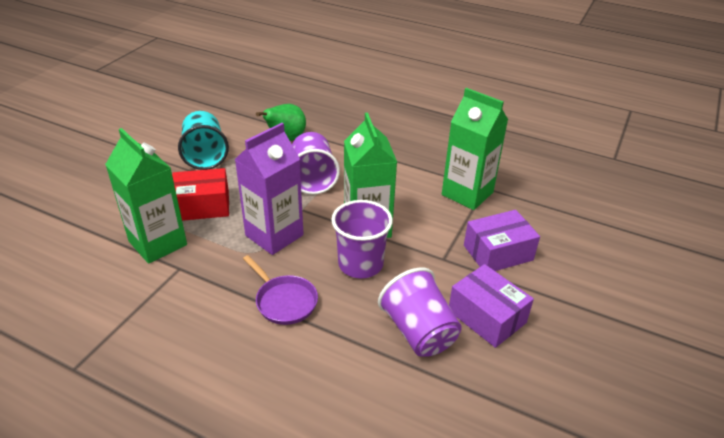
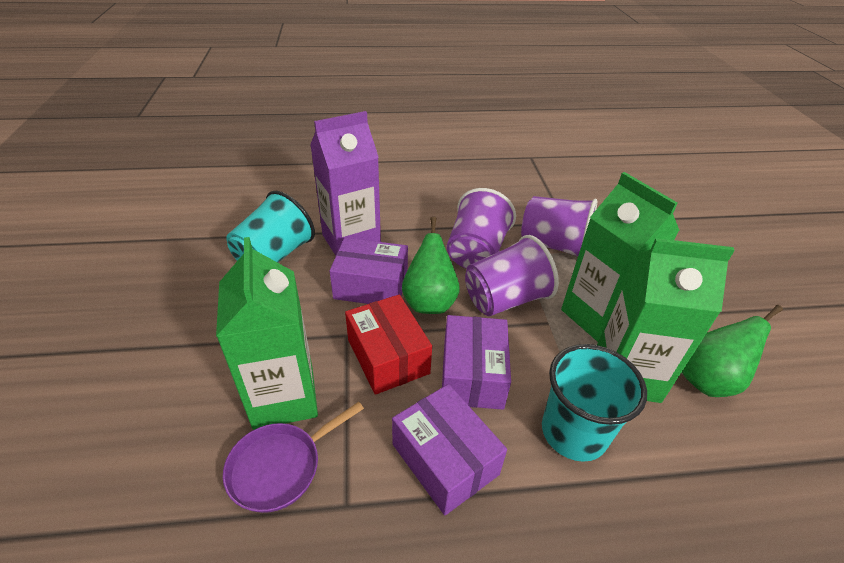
green pear: [256,104,306,141] = 1 -> [402,217,459,314] [682,305,783,397] = 2
purple box: [449,264,534,348] [464,210,540,271] = 2 -> [330,238,408,304] [392,384,507,515] [442,315,511,410] = 3
turquoise cup: [178,111,229,170] = 1 -> [226,191,315,263] [542,344,647,462] = 2

